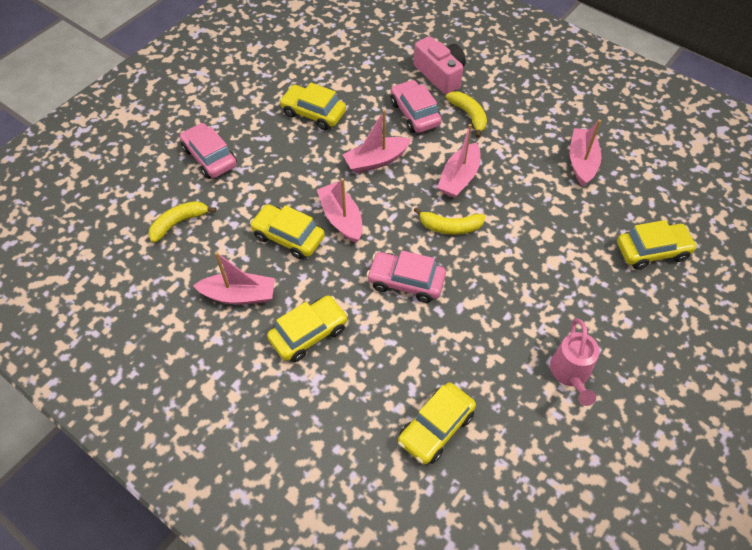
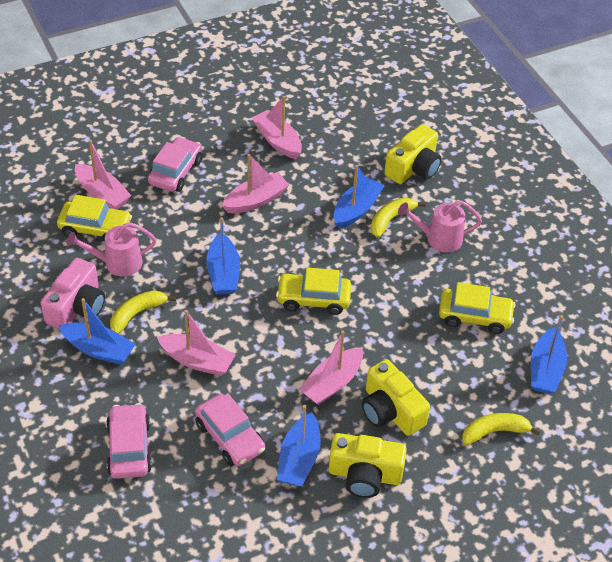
blue boat: none = 0 -> [59,298,136,365] [206,217,240,295] [277,405,320,486] [334,165,385,229] [531,315,567,394] = 5
pink watering can: [550,318,600,406] = 1 -> [67,222,156,277] [398,200,482,253] = 2
yellow camera: none = 0 -> [329,433,407,498] [362,359,430,436] [384,124,442,184] = 3
yellow car: [250,204,325,259] [267,295,348,362] [279,83,346,130] [398,382,476,464] [617,220,697,270] = 5 -> [57,195,132,242] [276,267,351,315] [439,282,516,334] = 3

